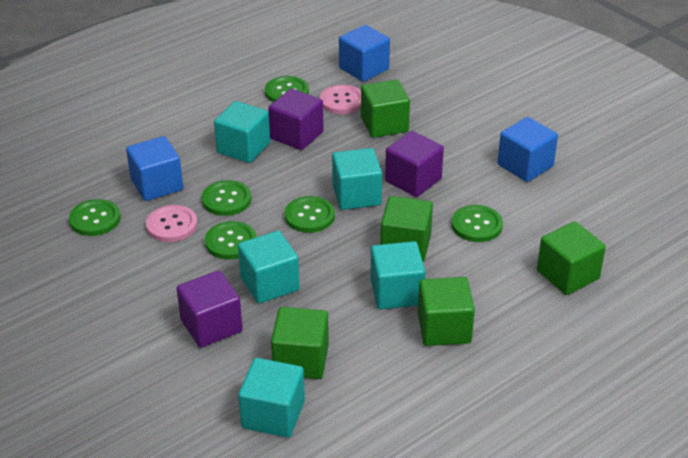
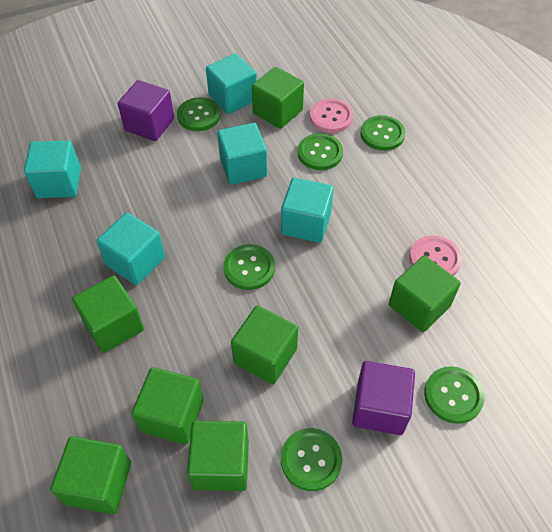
blue cube: [126,136,183,201] [339,25,390,82] [497,117,558,182] = 3 -> none = 0
green cube: [271,307,329,379] [361,79,410,138] [380,196,433,261] [418,277,475,346] [537,221,606,295] = 5 -> [50,436,131,514] [72,275,144,353] [132,367,204,445] [187,421,249,491] [231,305,298,384] [252,67,304,129] [389,255,461,332] = 7
purple cube: [176,270,243,348] [268,88,323,150] [385,131,444,197] = 3 -> [118,80,174,141] [352,361,415,435] = 2

